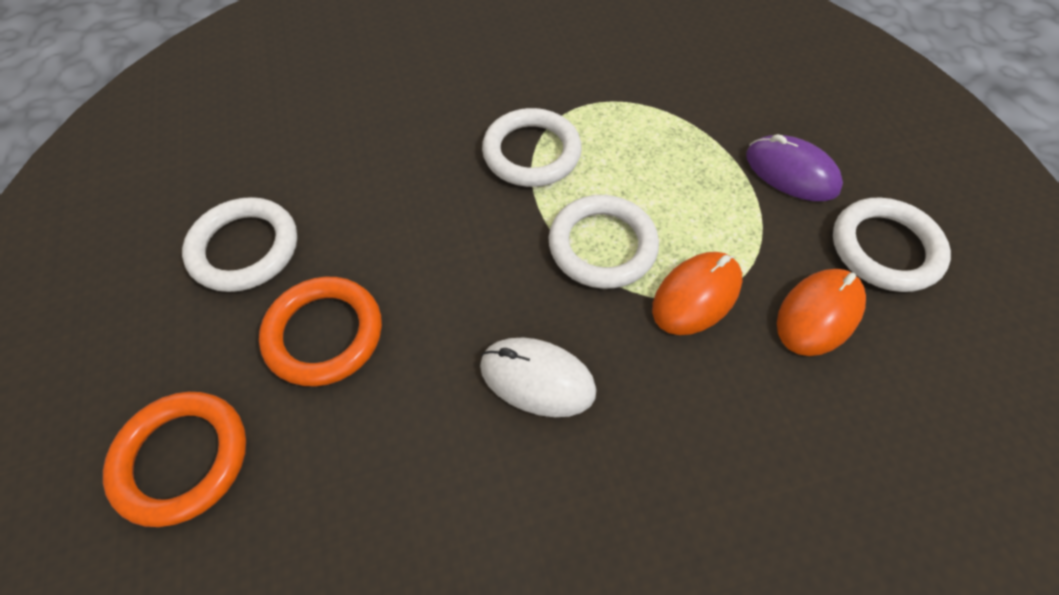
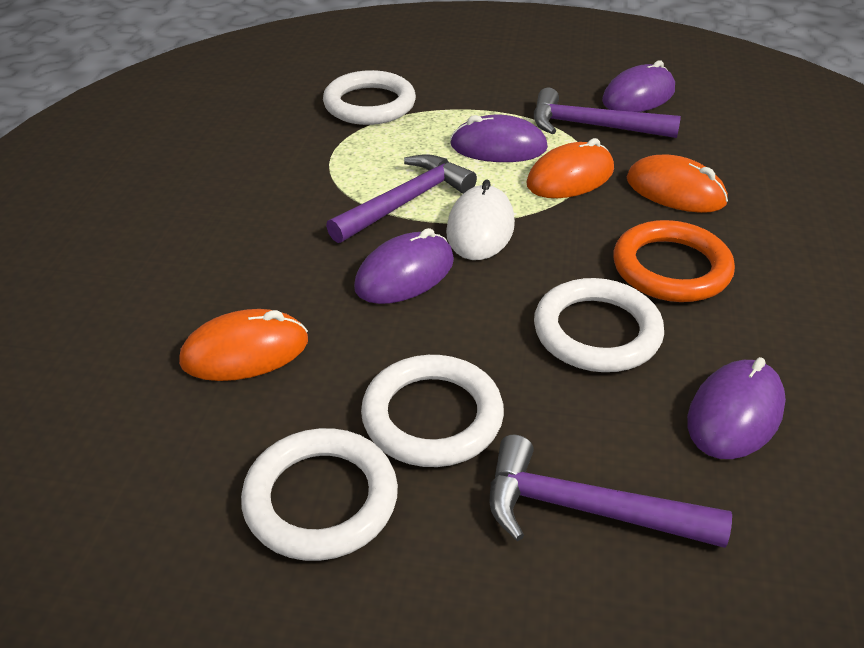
orange mouse: [652,252,742,335] [777,269,866,356] = 2 -> [179,309,308,381] [526,138,614,198] [627,155,728,213] = 3
orange ring: [103,392,246,527] [259,277,382,386] = 2 -> [613,220,735,302] = 1
purple hammer: none = 0 -> [326,154,477,243] [490,435,732,548] [534,88,681,138] = 3
purple mouse: [746,134,843,201] = 1 -> [354,228,454,304] [450,115,548,162] [602,60,675,112] [687,357,786,459] = 4

